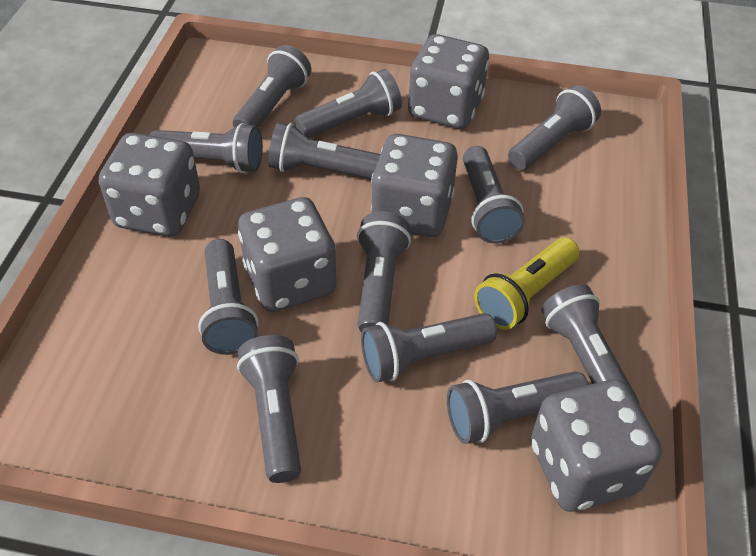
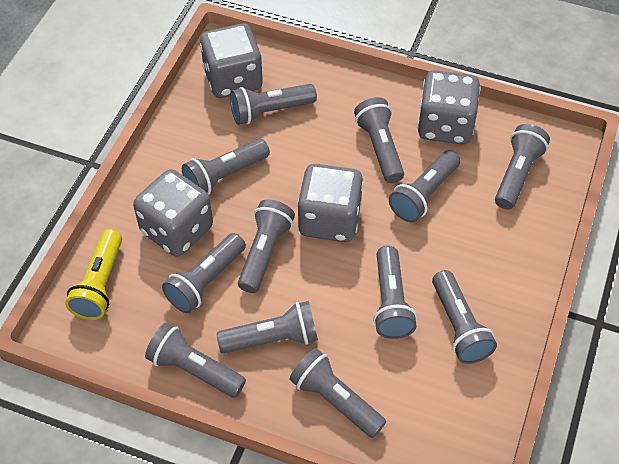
grey dice: [99,133,200,236] [238,197,336,312] [371,134,458,237] [408,34,489,129] [531,379,662,512] = 5 -> [133,169,213,257] [200,23,263,98] [297,164,363,242] [417,70,481,144] = 4

